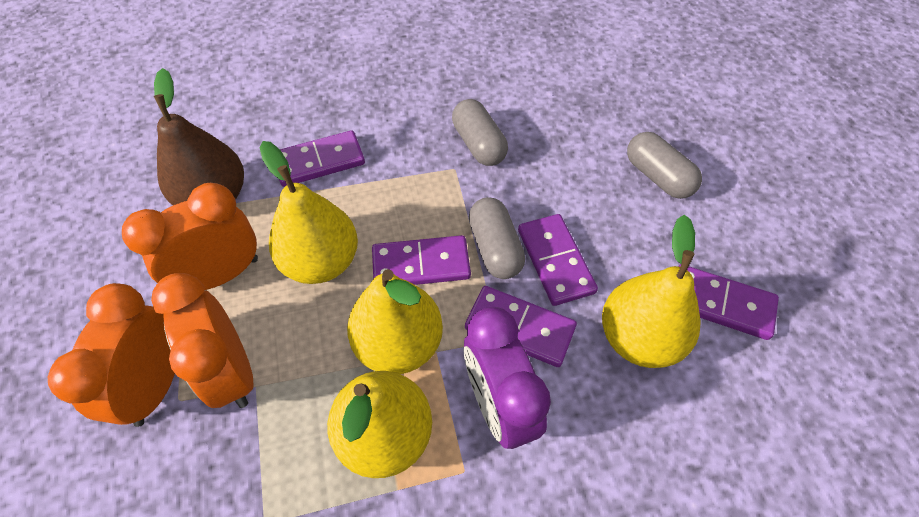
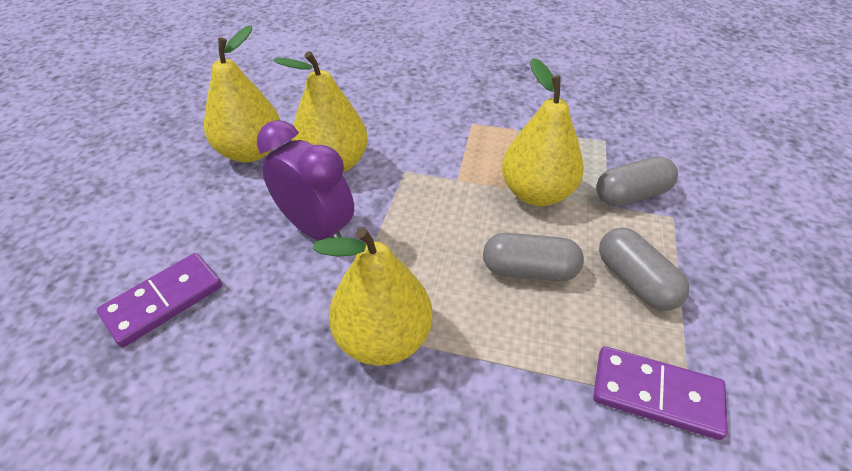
brown pear: [154,68,244,205] = 1 -> none = 0
orange clock: [48,283,175,427] [122,183,258,290] [151,273,253,408] = 3 -> none = 0
purple domino: [279,130,365,187] [372,235,471,285] [465,286,577,367] [518,214,598,306] [678,264,779,340] = 5 -> [96,253,222,347] [593,346,728,440] = 2

